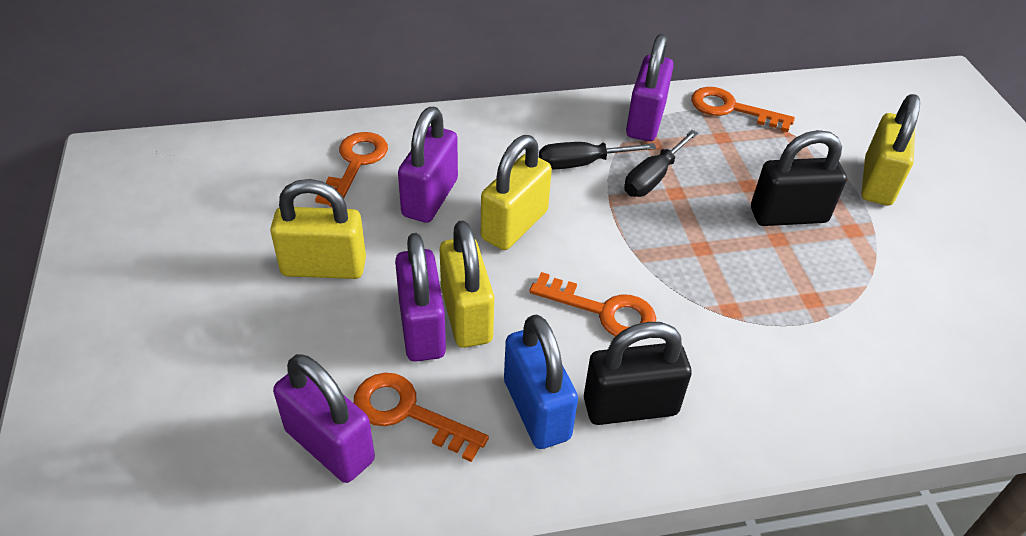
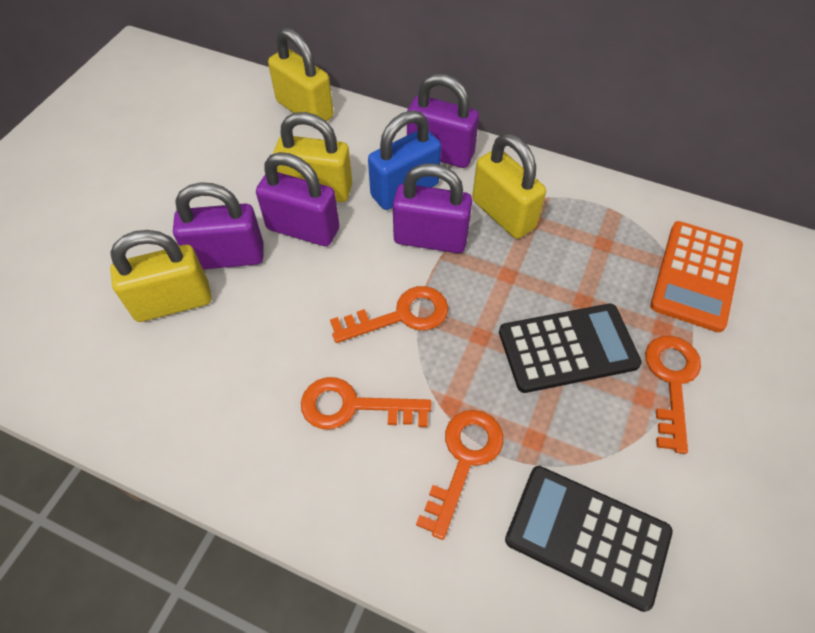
black calculator: none = 0 -> [499,304,642,393] [505,466,673,612] = 2
black padlock: [584,322,692,425] [751,130,847,226] = 2 -> none = 0
black screwdriver: [539,142,656,170] [624,130,698,197] = 2 -> none = 0
orange calculator: none = 0 -> [650,221,743,332] = 1

